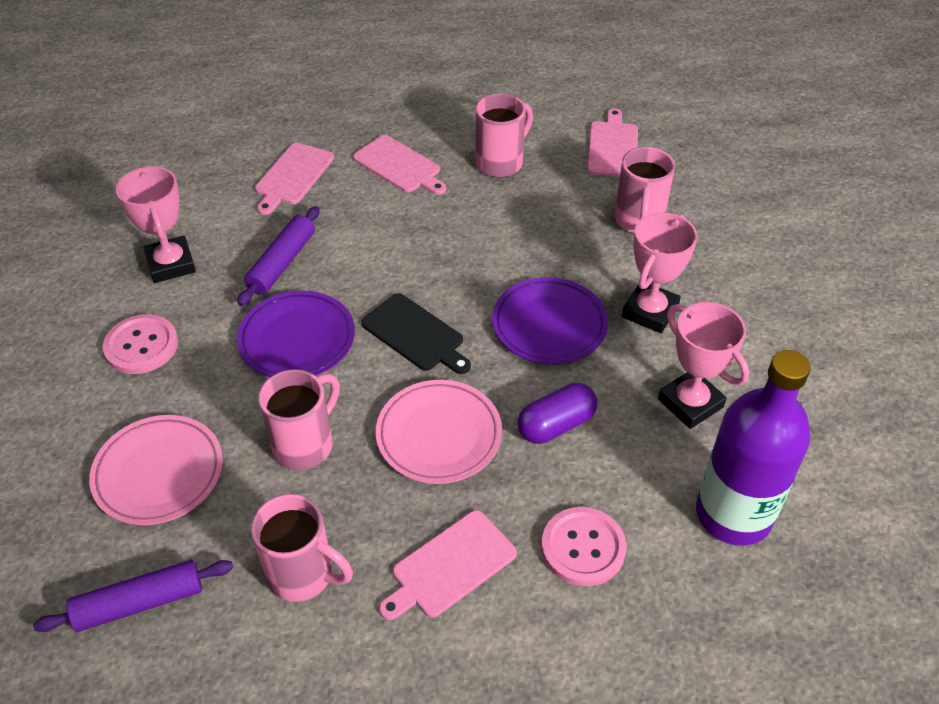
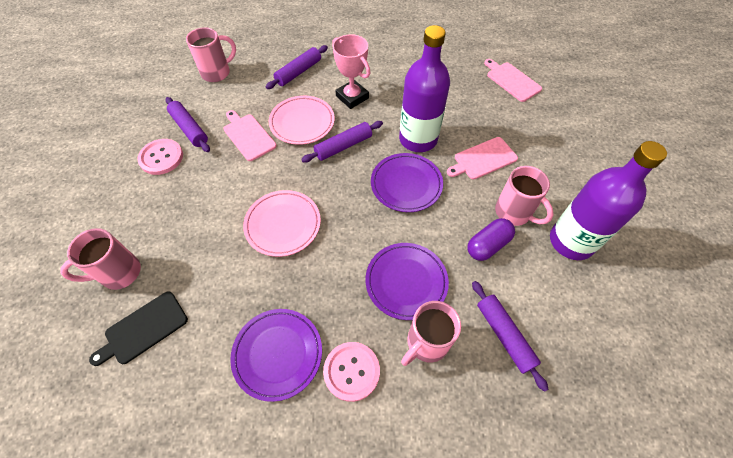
pink cutting board: [255,143,334,215] [353,135,446,195] [379,510,517,620] [587,108,638,176] = 4 -> [223,110,277,161] [447,137,518,179] [484,59,542,102] = 3
pink trophy: [116,166,196,283] [622,212,698,333] [658,302,749,429] = 3 -> [332,34,370,109] = 1
purple bottle: [696,350,811,546] = 1 -> [399,25,450,152] [550,141,667,260] = 2
purple plate: [237,291,355,377] [492,277,608,364] = 2 -> [230,309,322,402] [366,243,449,320] [371,153,443,212] = 3
purple rolling pin: [33,560,233,632] [238,206,320,306] = 2 -> [166,97,210,152] [266,45,328,89] [301,121,383,163] [472,281,549,392] = 4

